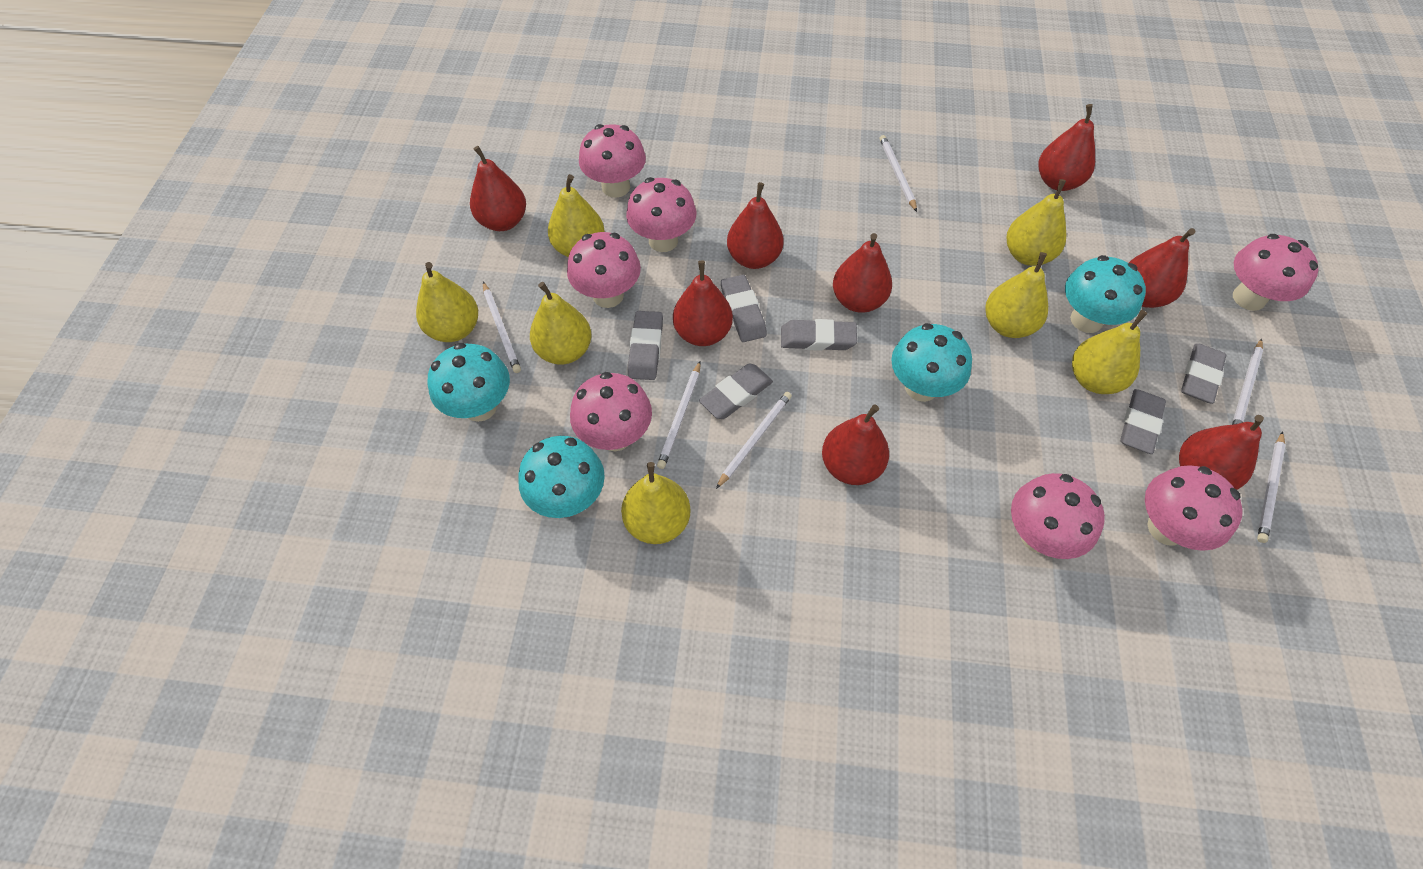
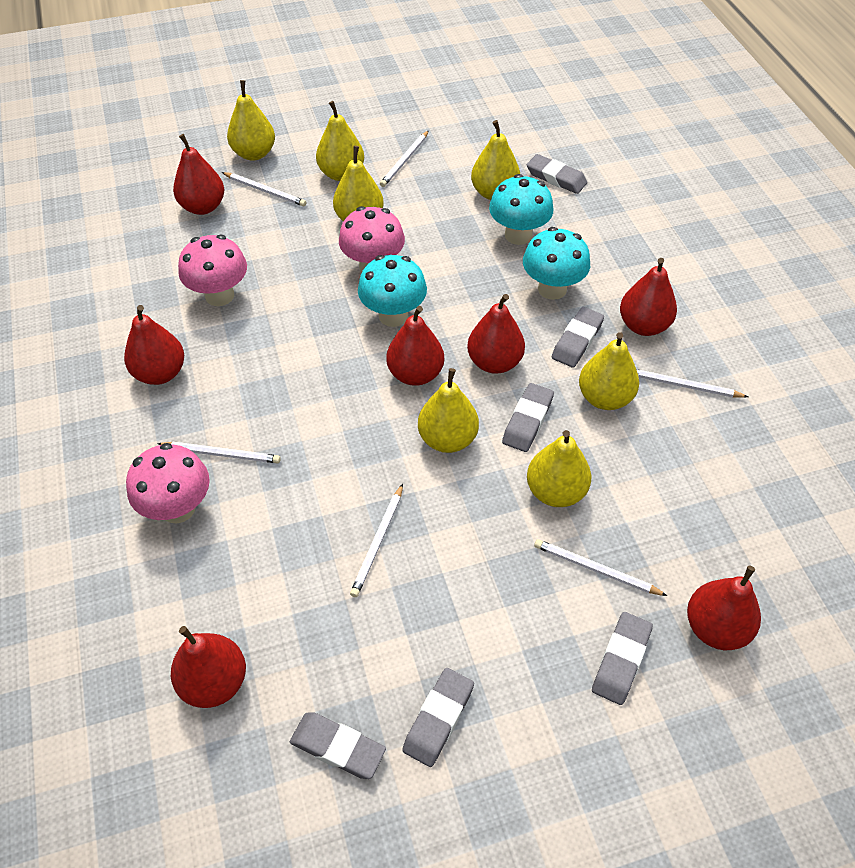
pink mushroom: [567,232,641,308] [570,372,652,452] [579,124,646,198] [626,177,696,252] [1011,473,1105,559] [1145,465,1243,551] [1233,234,1318,311] = 7 -> [126,443,210,524] [178,234,247,306] [339,206,405,272] = 3
red pear: [470,146,526,231] [673,260,733,346] [727,182,784,269] [822,404,889,485] [833,233,892,313] [1039,104,1095,191] [1129,228,1195,308] [1179,415,1264,490] = 8 -> [124,305,184,385] [171,626,246,708] [173,134,224,215] [386,306,444,386] [467,294,525,374] [620,258,677,336] [687,565,761,650] = 7
turquoise mushroom: [428,343,510,422] [518,436,605,518] [891,323,972,402] [1065,255,1146,333] = 4 -> [358,255,427,327] [489,174,554,245] [523,227,590,300] = 3

